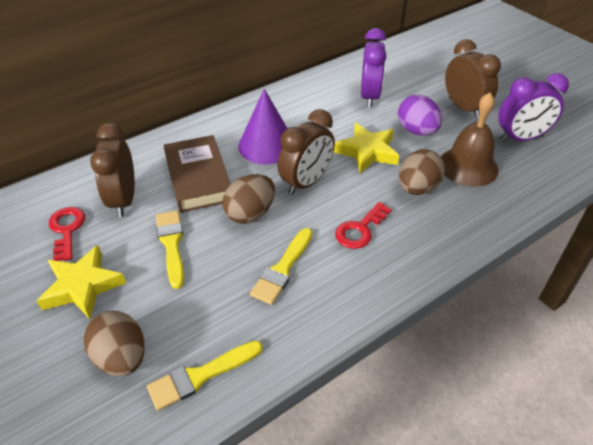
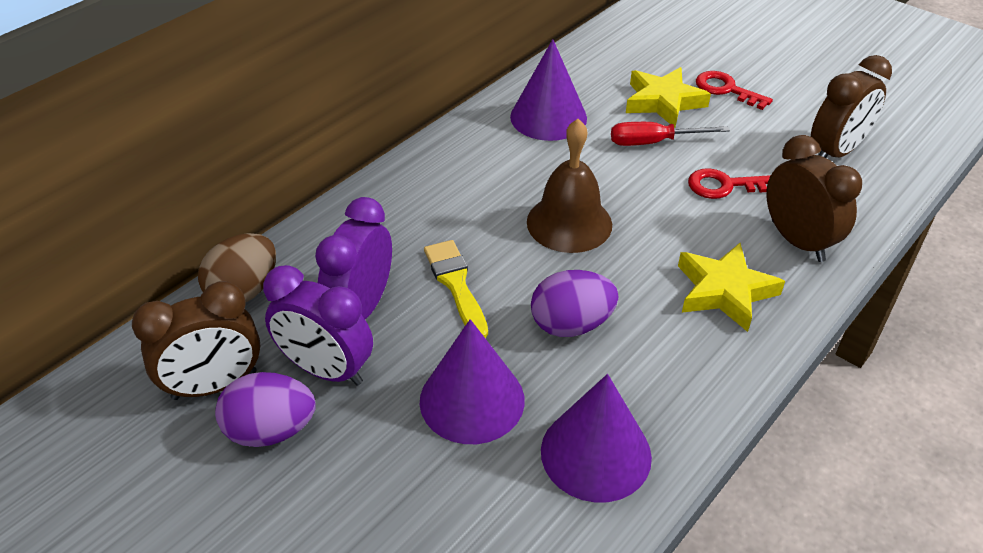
brown book: [164,135,231,213] = 1 -> none = 0
brown egg: [84,311,145,376] [222,174,275,224] [399,149,445,195] = 3 -> [198,233,276,303] = 1
purple cone: [238,89,288,165] = 1 -> [420,319,525,444] [510,39,587,141] [541,374,652,502] = 3
purple egg: [398,94,442,136] = 1 -> [215,372,316,447] [531,270,619,337] = 2
red screwdriver: none = 0 -> [611,122,730,146] = 1
yellow brush: [147,341,263,411] [156,210,184,289] [250,228,313,305] = 3 -> [424,240,488,338] = 1

